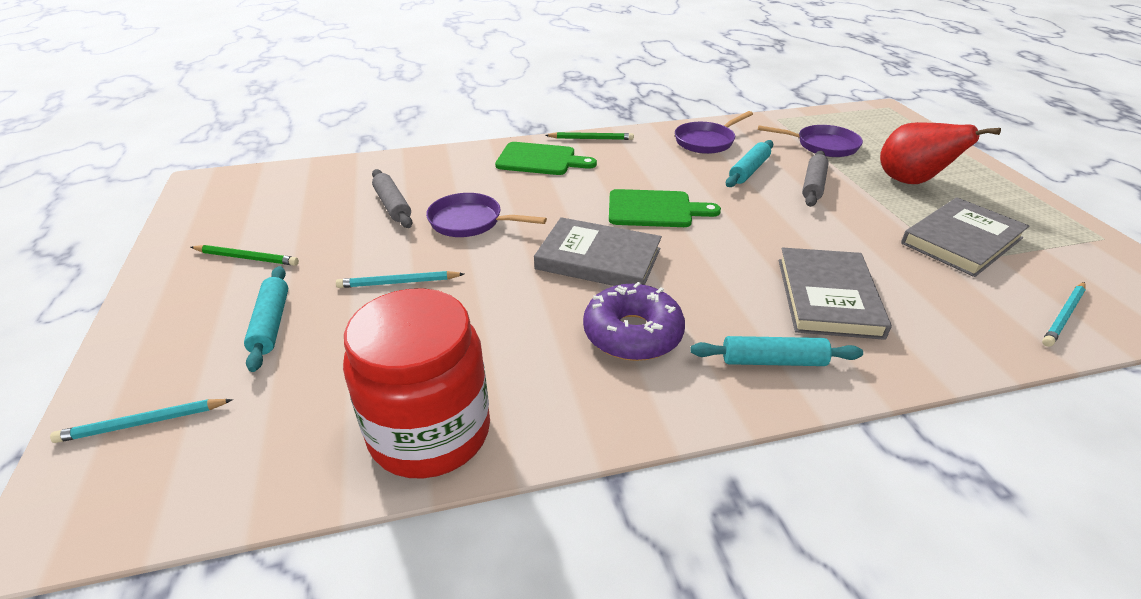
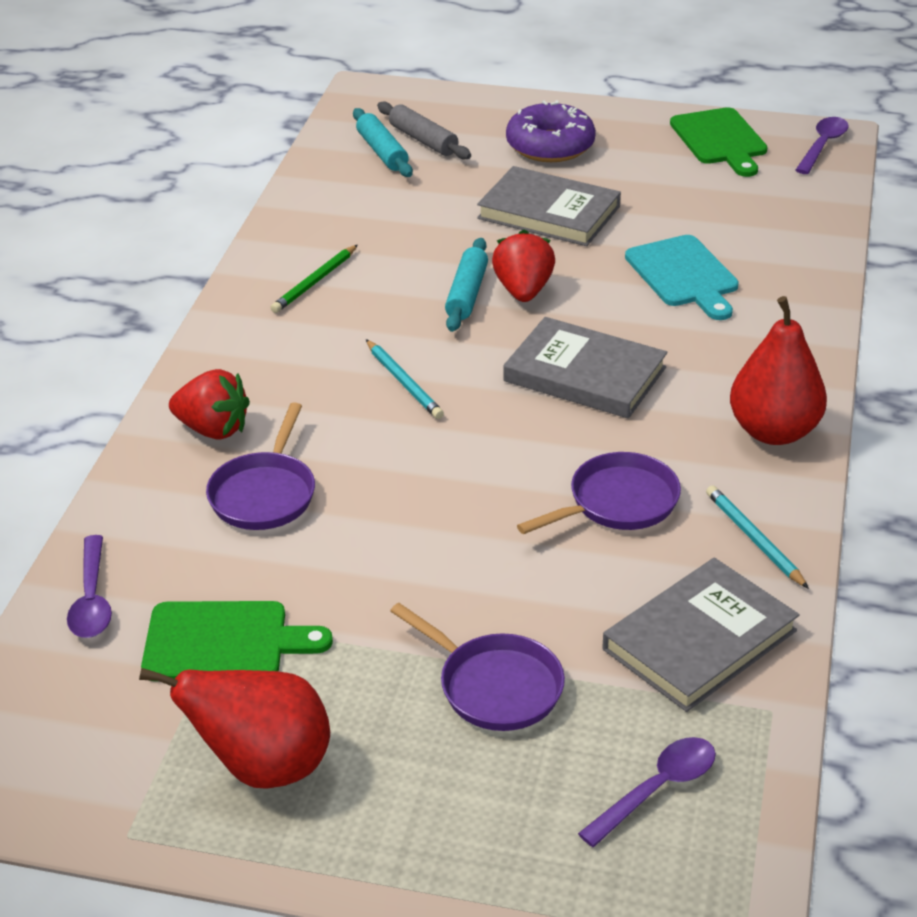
green pencil: [191,245,299,266] [545,132,634,140] = 2 -> [271,245,357,313] = 1
grey rolling pin: [372,169,413,228] [802,151,829,207] = 2 -> [377,102,471,160] = 1
purple spoon: none = 0 -> [67,535,112,638] [578,737,716,847] [795,117,849,174] = 3
red jar: [343,288,490,479] = 1 -> none = 0
red pear: [880,122,1001,184] = 1 -> [139,668,330,789] [730,296,827,445] = 2
red strawberry: none = 0 -> [169,369,250,439] [492,230,555,302] = 2
turquoise cutting board: none = 0 -> [625,235,739,320] = 1
turquoise pencil: [50,399,233,443] [336,271,464,288] [1042,282,1086,347] = 3 -> [366,339,444,419] [706,485,809,589] = 2
turquoise rolling pin: [244,266,288,372] [691,336,863,366] [726,140,773,187] = 3 -> [353,108,413,177] [445,238,488,332] = 2

